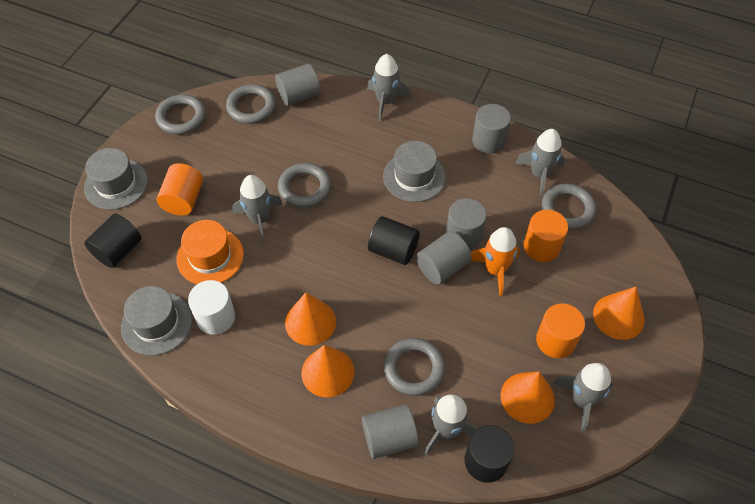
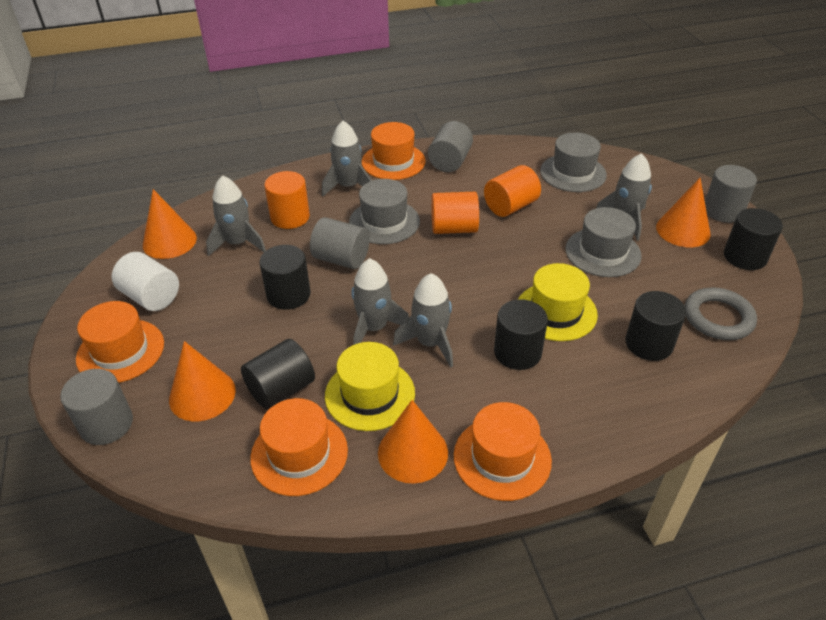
black cylinder: [84,214,142,268] [368,216,420,265] [465,425,514,483] = 3 -> [241,339,315,409] [259,245,311,310] [494,299,548,370] [625,291,686,361] [724,208,783,270] = 5
grey cylinder: [275,64,321,106] [362,404,419,459] [416,231,472,285] [446,198,487,250] [472,104,511,154] = 5 -> [60,369,133,445] [310,217,370,269] [428,121,473,172] [705,165,757,223] = 4
grey ring: [155,94,206,135] [226,84,276,124] [278,163,331,208] [384,338,445,396] [542,184,596,230] = 5 -> [684,288,757,340] = 1
orange hat: [176,220,244,284] = 1 -> [76,301,164,383] [250,398,348,496] [362,122,426,180] [454,402,552,501] = 4
orange rocket: [471,227,520,296] = 1 -> none = 0
yellow hat: none = 0 -> [325,342,415,431] [518,263,598,341] = 2

